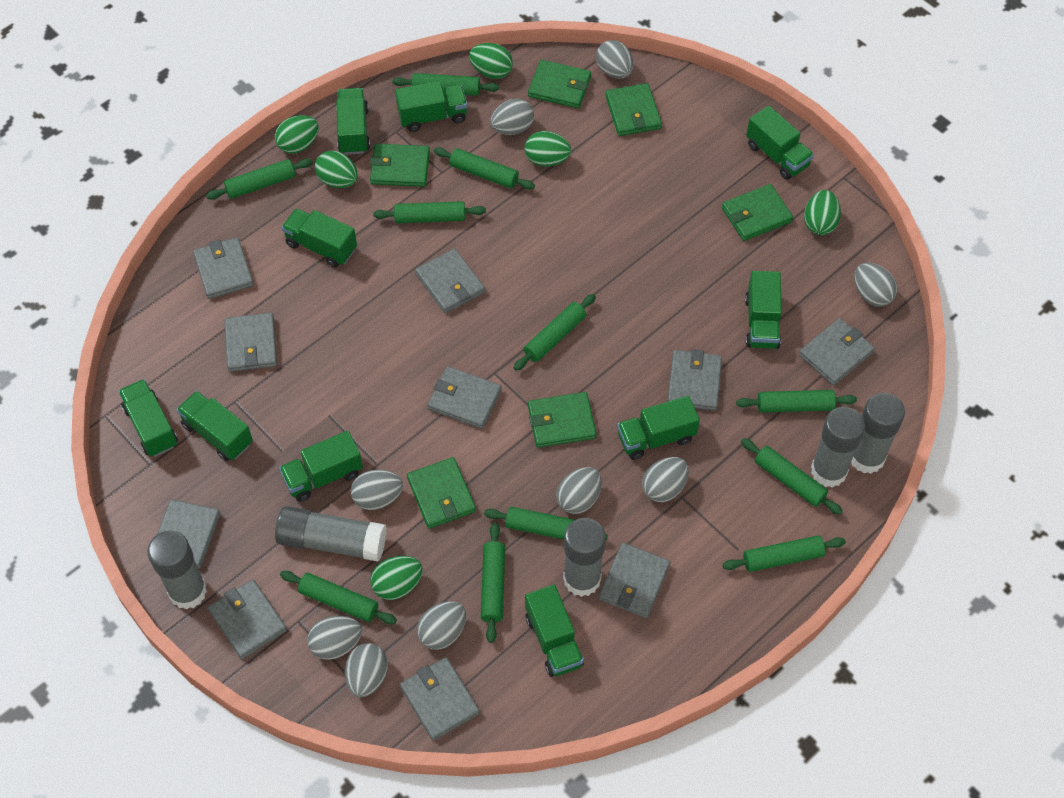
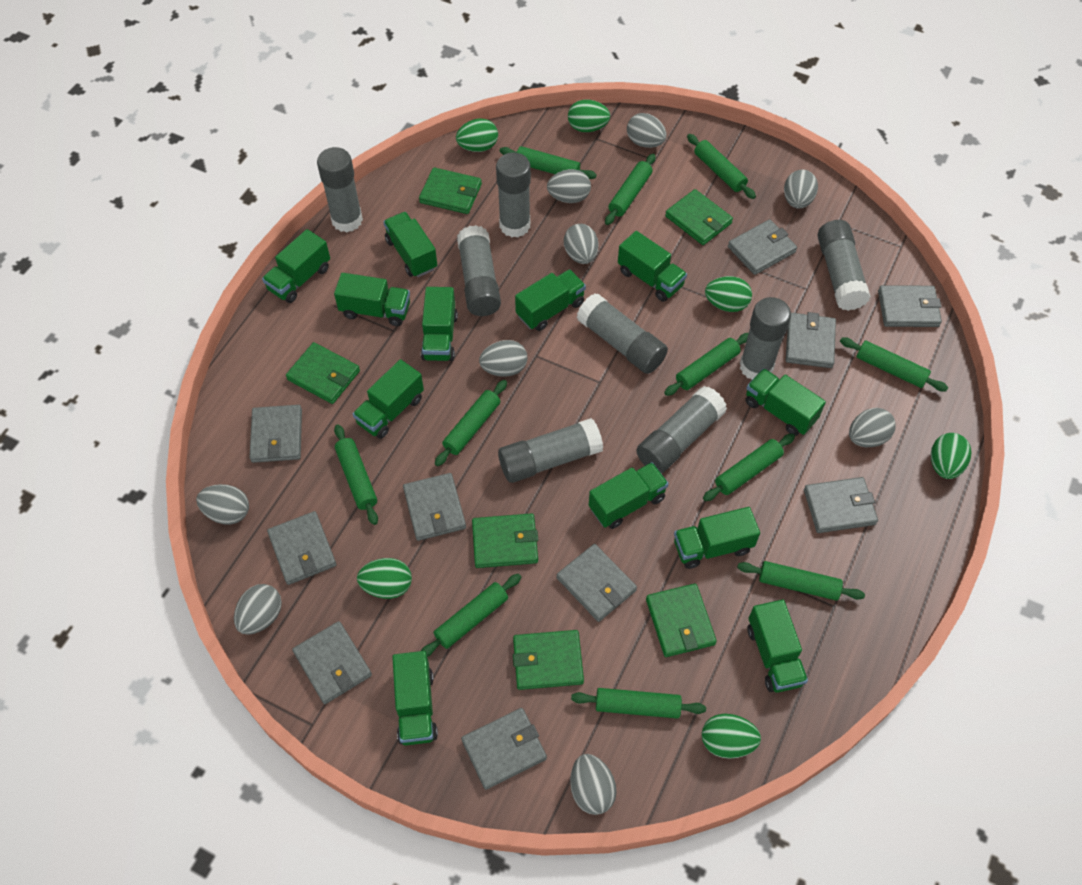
green truck: [118,379,178,457] [177,391,253,461] [279,431,363,502] [282,208,357,268] [336,88,370,155] [395,81,467,132] [525,585,584,677] [617,396,700,460] [745,271,782,349] [746,106,814,180] = 10 -> [262,229,330,303] [334,273,410,326] [353,359,424,439] [383,212,437,277] [392,651,438,745] [421,287,458,361] [515,269,586,331] [589,462,669,529] [618,231,687,302] [674,507,760,569] [746,368,826,436] [748,600,808,692] = 12
grey glue stick: [147,531,207,610] [275,506,386,561] [563,518,606,597] [811,407,865,488] [851,393,905,474] = 5 -> [317,147,363,233] [457,225,501,316] [496,152,531,238] [498,418,603,483] [576,293,668,374] [636,386,727,473] [740,297,791,380] [818,220,871,311] = 8

